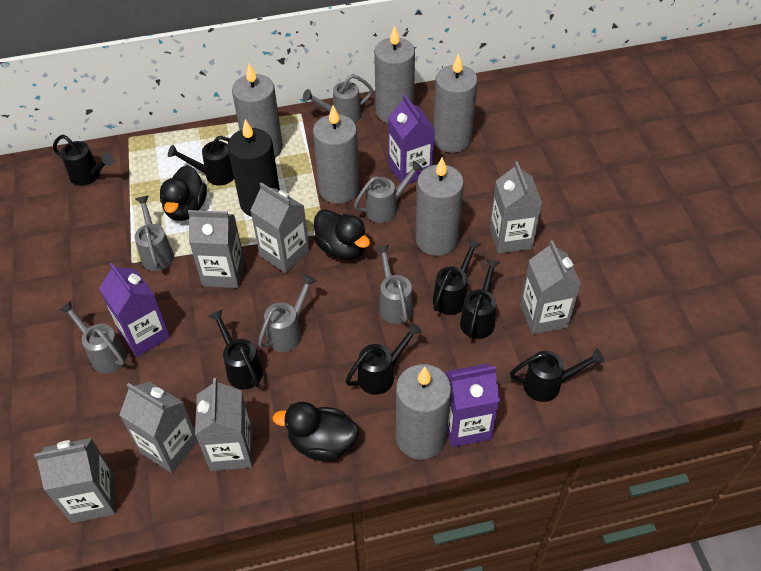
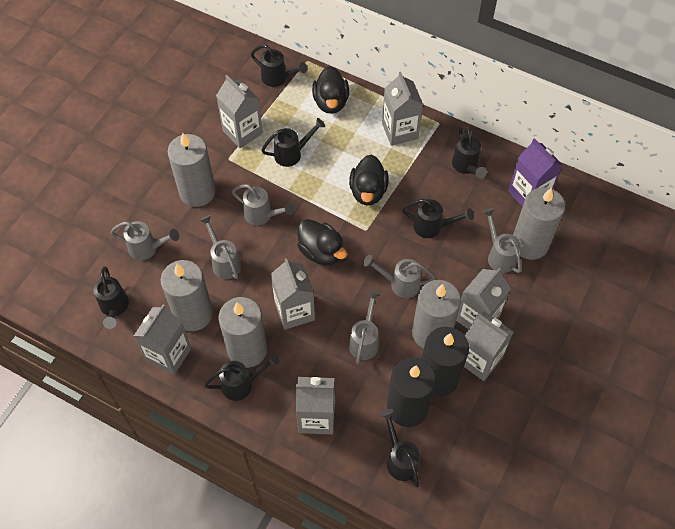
black candle: [227,119,280,217] = 1 -> [387,358,436,427] [422,327,469,397] = 2
grey candle: [232,64,283,158] [313,106,360,204] [374,26,415,123] [396,364,451,460] [415,157,464,256] [433,54,478,153] = 6 -> [161,260,213,331] [168,133,216,207] [218,297,267,368] [412,280,461,349] [513,187,565,260] = 5
purple carton: [99,263,170,357] [388,95,435,184] [445,363,500,447] = 3 -> [508,138,563,207] = 1

